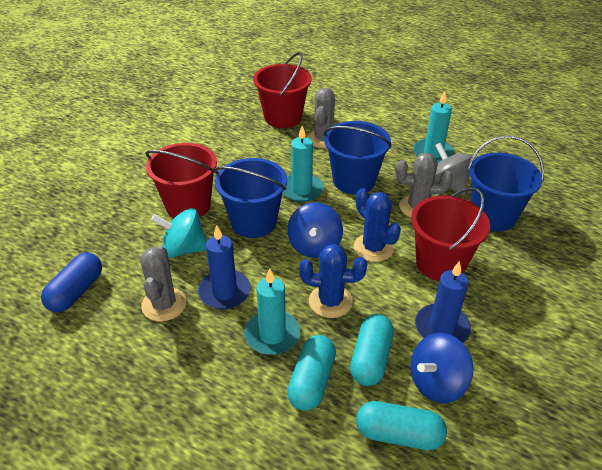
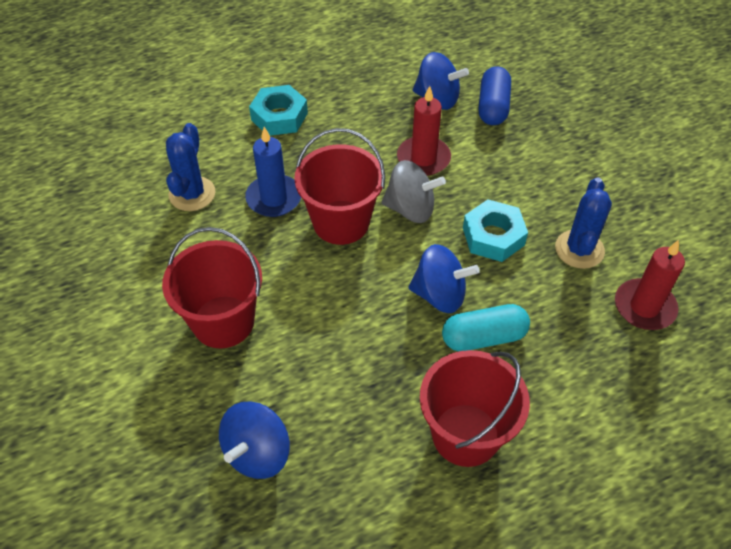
blue bucket: [215,158,287,238] [324,121,392,195] [468,136,544,231] = 3 -> none = 0
blue candle: [198,225,251,309] [415,261,471,343] = 2 -> [245,127,301,217] = 1
blue spinning top: [287,202,343,258] [410,333,474,403] = 2 -> [219,402,290,479] [408,244,480,313] [413,52,469,110] = 3
grey cactus: [140,246,186,322] [307,88,335,148] [395,153,453,218] = 3 -> none = 0
red candle: none = 0 -> [397,86,451,176] [615,240,685,330] = 2
turquoise candle: [245,268,300,355] [283,126,324,202] [413,91,455,163] = 3 -> none = 0
turquoise capsule: [287,335,336,411] [350,314,393,386] [356,401,447,450] = 3 -> [442,304,530,352] = 1
turquoise nut: none = 0 -> [249,85,308,136] [463,199,528,262] = 2
turquoise spinning top: [151,208,207,258] = 1 -> none = 0

